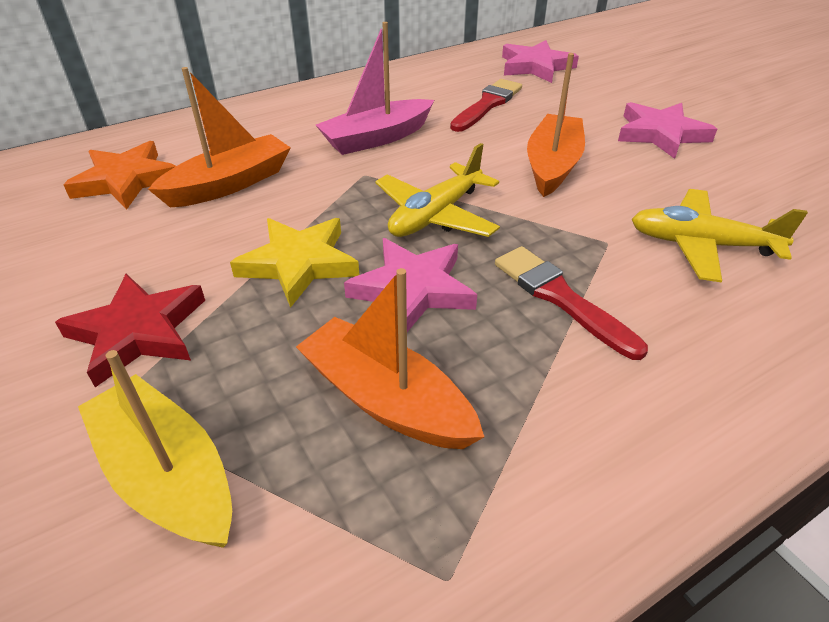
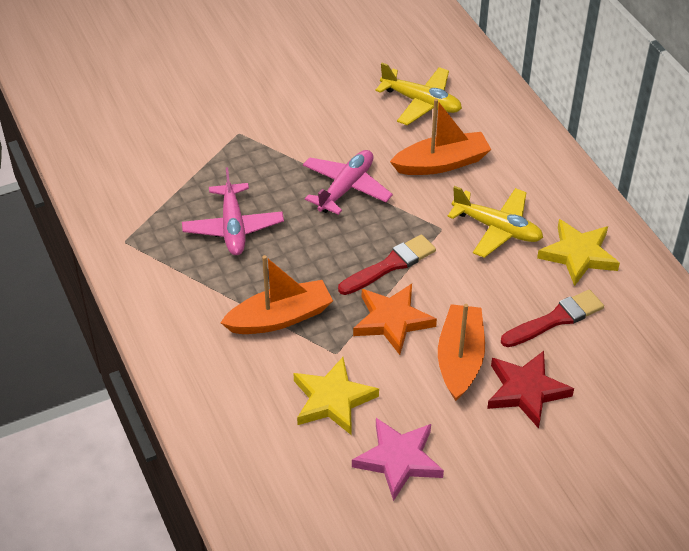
pink boat: [316,22,434,155] = 1 -> none = 0
pink plane: none = 0 -> [182,167,284,255] [303,150,393,215] = 2
pink star: [344,238,477,332] [502,40,579,83] [618,102,717,159] = 3 -> [352,418,444,501] = 1
yellow boat: [78,350,232,548] = 1 -> none = 0
yellow star: [230,218,359,308] = 1 -> [293,357,379,435] [537,219,620,286] = 2

